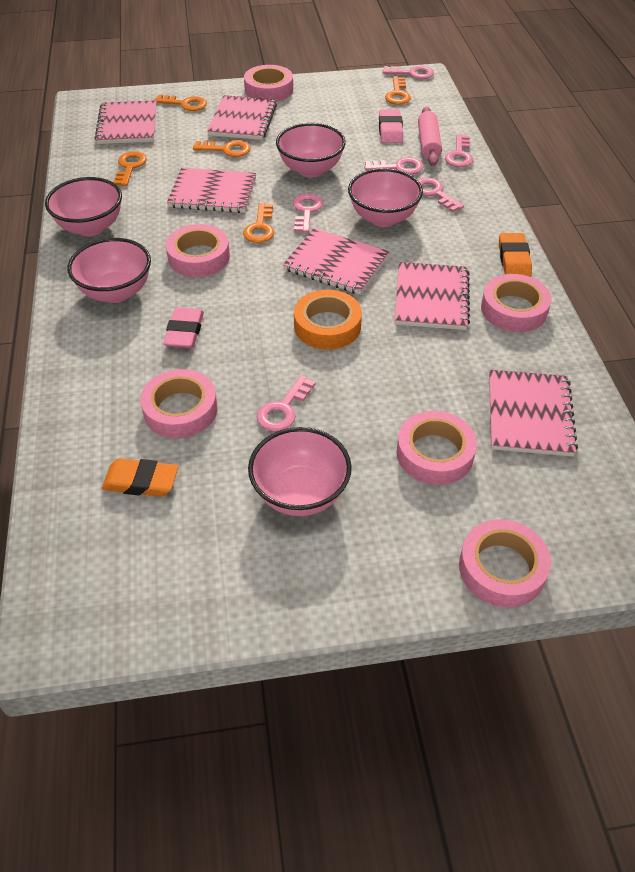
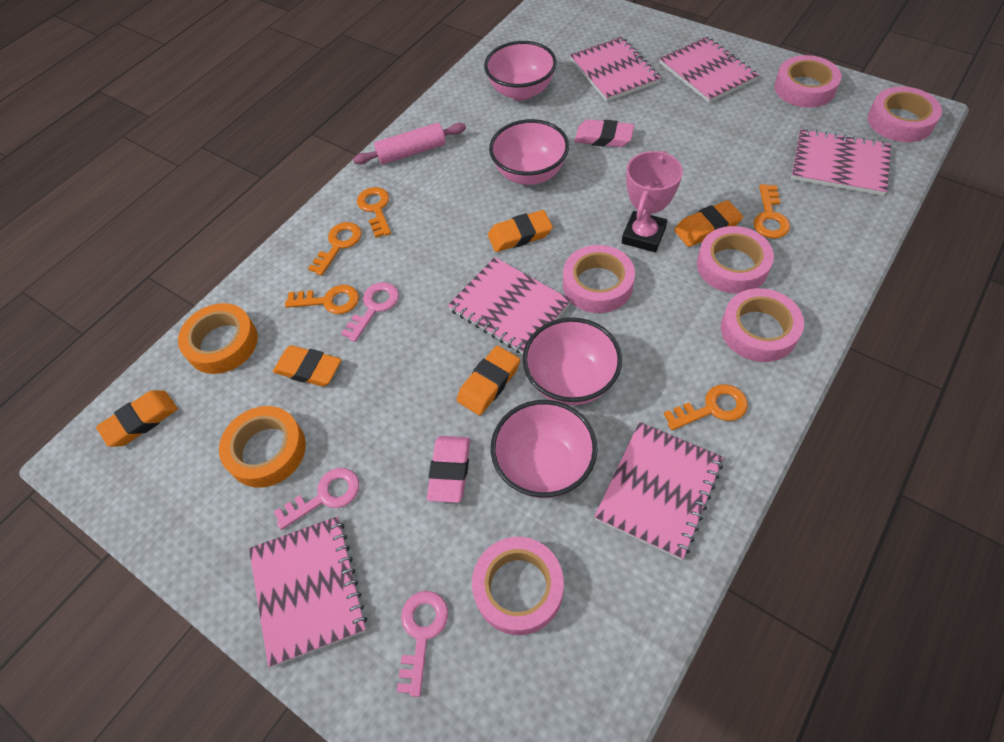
orange eraser: [101,458,178,497] [499,233,532,277] = 2 -> [96,390,178,447] [273,345,341,387] [457,346,520,415] [488,210,553,252] [674,200,743,247] = 5
orange tape: [294,290,362,350] = 1 -> [178,303,258,374] [219,406,306,488] = 2
pink bowl: [45,177,122,236] [67,238,151,303] [248,427,352,516] [276,123,346,177] [348,168,423,227] = 5 -> [484,41,557,101] [489,119,569,185] [491,400,598,498] [522,317,622,405] = 4
pink key: [257,375,315,432] [293,194,323,233] [364,157,423,175] [383,66,434,79] [418,178,464,212] [445,134,473,167] = 6 -> [274,468,359,530] [341,282,399,342] [397,591,448,697] = 3
pink trophy: none = 0 -> [622,151,683,252] = 1

